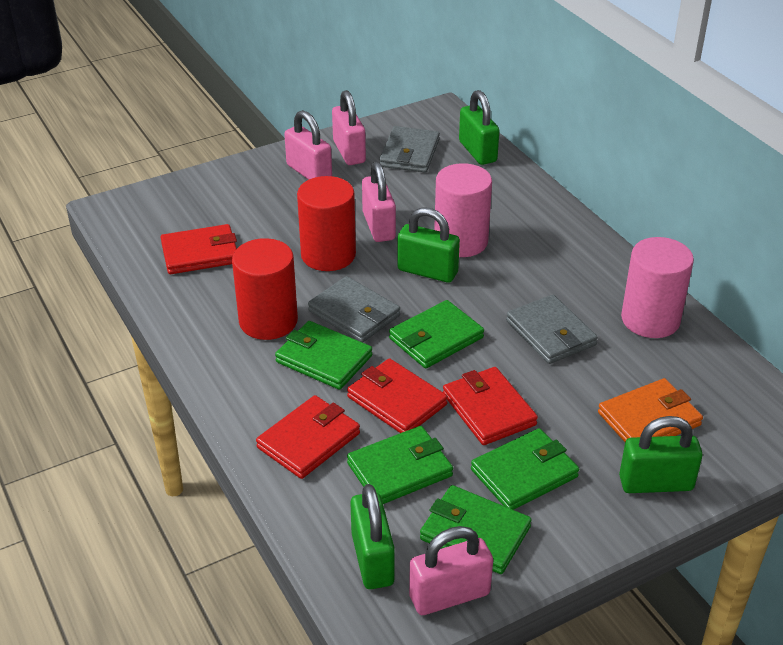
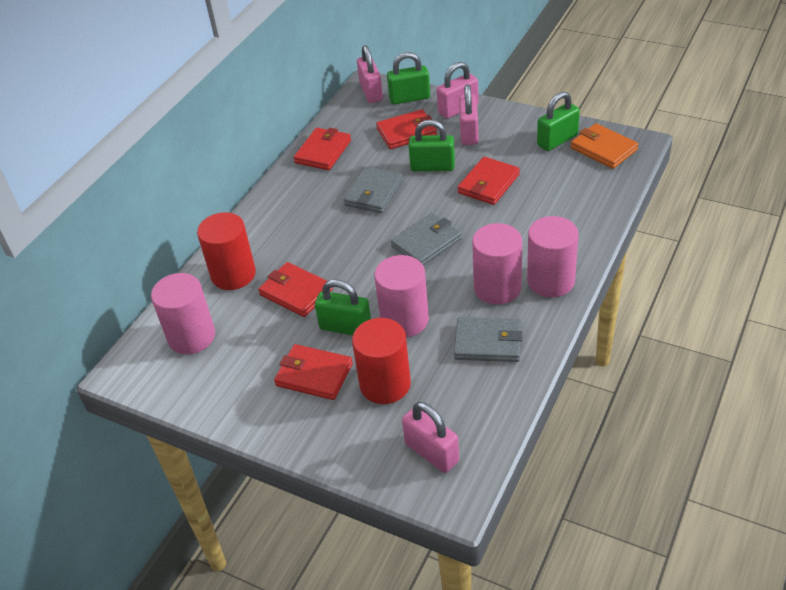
green wallet: [275,321,372,390] [347,426,453,504] [389,300,484,369] [420,485,532,574] [471,428,579,510] = 5 -> none = 0
pink cylinder: [434,163,492,257] [621,237,694,338] = 2 -> [151,273,215,354] [374,255,429,337] [472,223,522,304] [527,216,578,297] = 4
red wallet: [161,224,237,274] [256,395,360,479] [347,358,448,433] [443,367,538,445] = 4 -> [258,262,333,317] [274,344,353,400] [294,128,351,170] [376,109,437,149] [457,157,520,205] = 5

